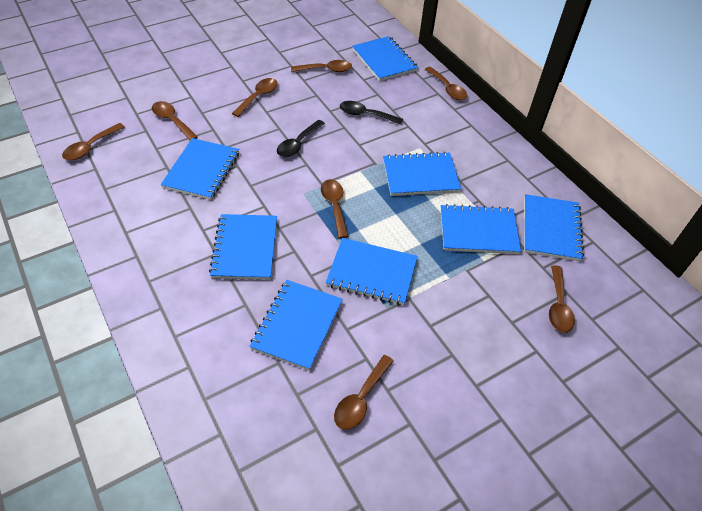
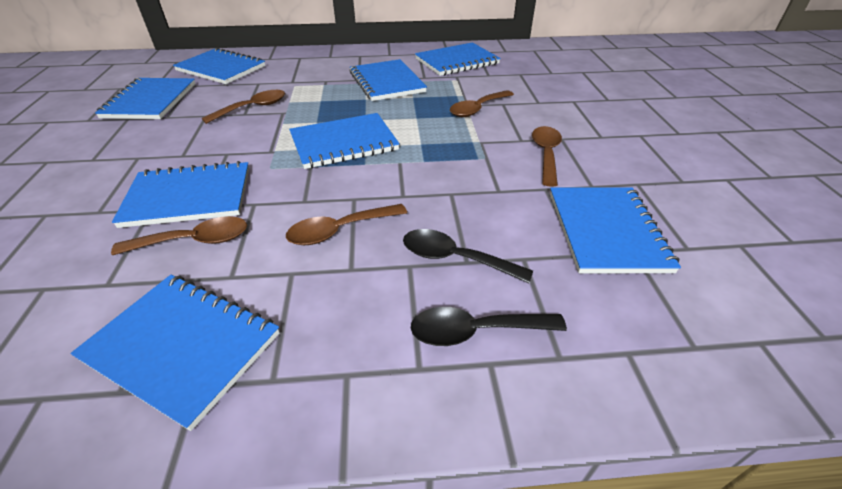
brown spoon: [62,123,125,160] [152,101,198,140] [232,78,278,117] [291,60,352,72] [321,179,349,238] [334,355,394,429] [424,67,467,100] [549,265,575,333] = 8 -> [111,216,247,255] [202,90,285,124] [286,204,407,245] [450,90,514,117] [532,126,562,187] = 5

